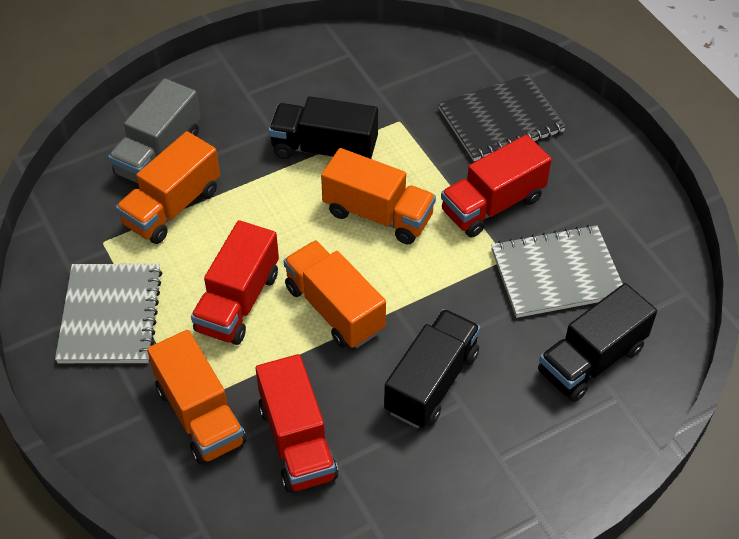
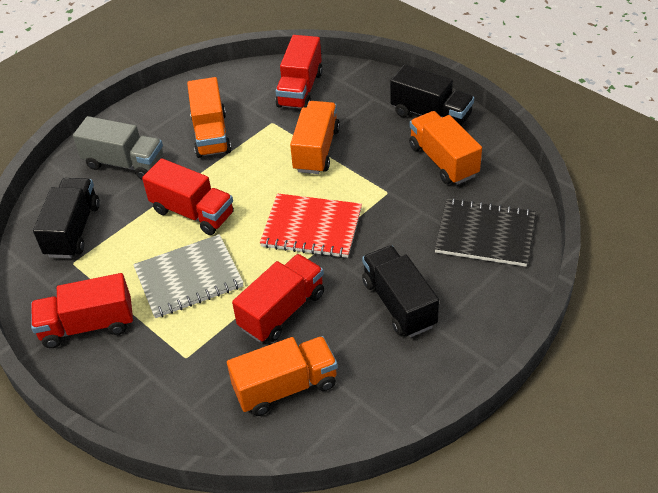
grey notebook: [55,264,162,363] [491,225,623,318] = 2 -> [133,234,244,318] = 1
red notebook: none = 0 -> [260,193,362,258] = 1
red truck: [191,220,279,345] [256,354,338,493] [441,135,552,237] = 3 -> [31,273,133,348] [142,158,234,235] [232,254,324,342] [276,35,323,109] = 4

